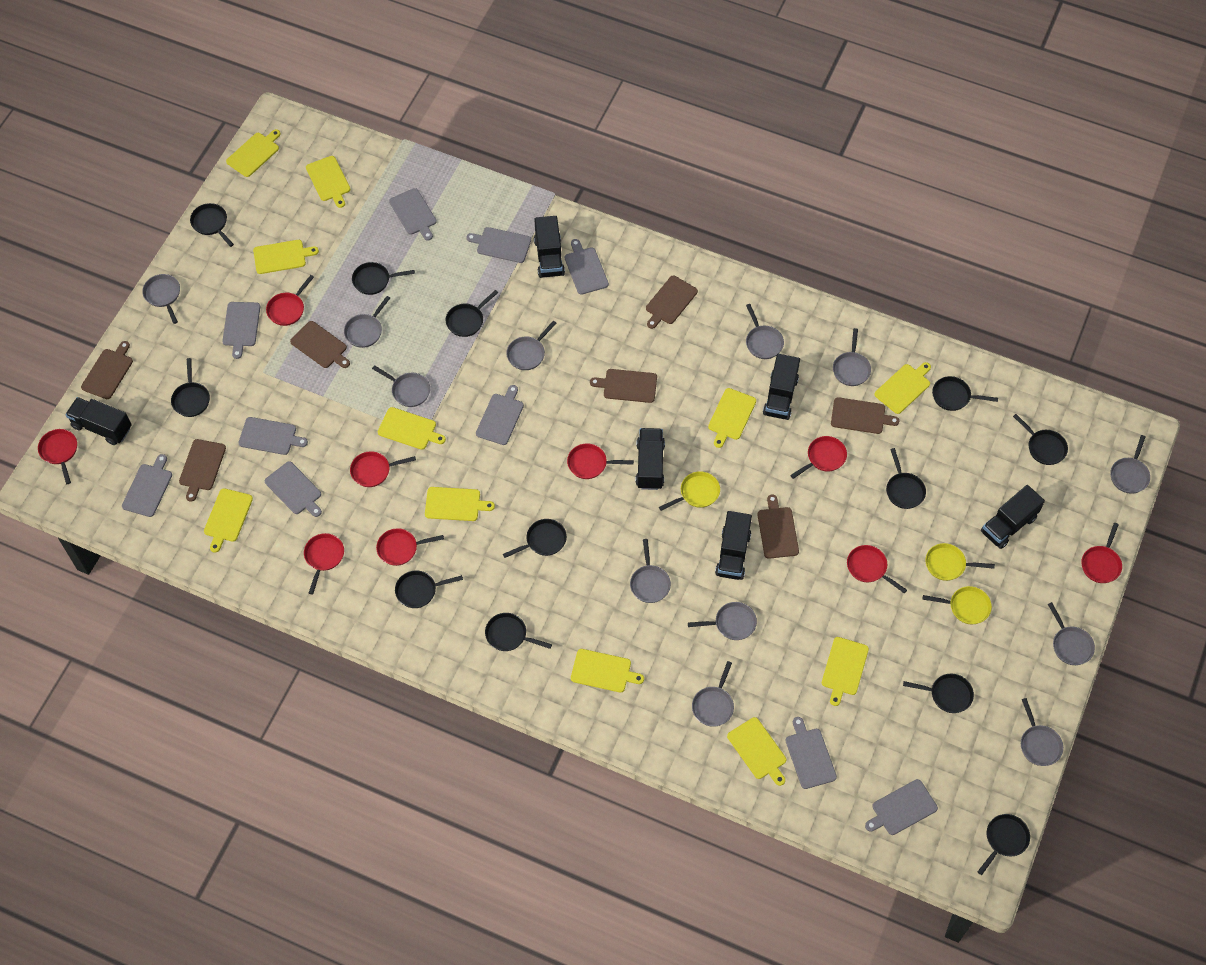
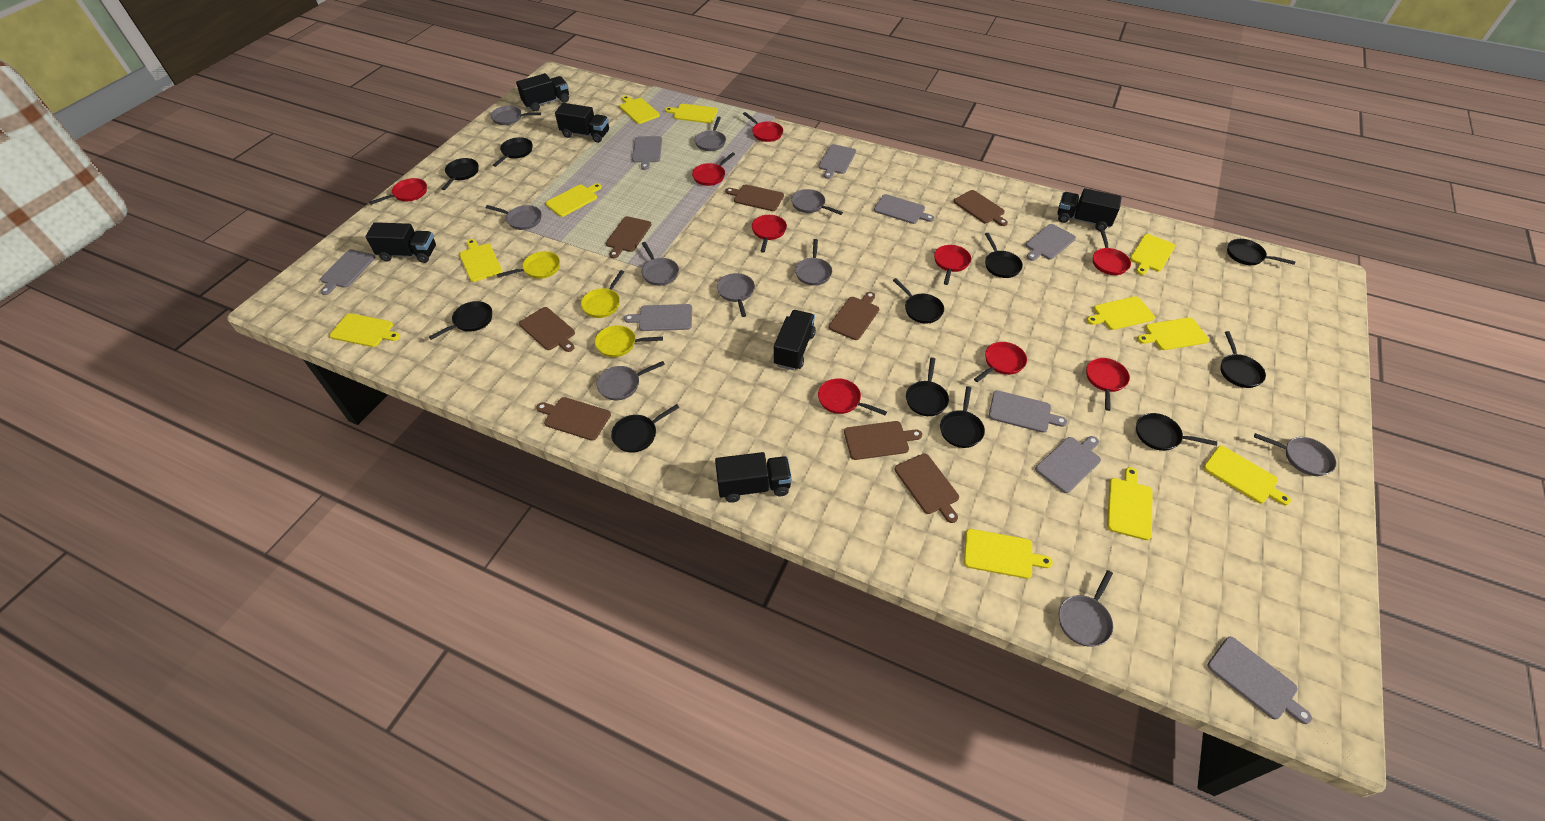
black pan: [171,358,210,417] [190,203,234,247] [352,262,415,295] [395,570,463,608] [446,290,498,337] [485,613,552,651] [503,519,567,558] [886,448,926,509] [903,674,974,713] [932,376,998,411] [978,814,1030,875] [1013,414,1068,465] = 12 -> [429,301,492,340] [442,158,478,190] [493,137,533,167] [611,404,680,453] [893,278,944,323] [906,358,949,416] [940,386,985,448] [985,233,1023,278] [1136,413,1217,451] [1220,331,1266,388] [1227,239,1295,265] = 11
brown cutting board: [81,341,133,399] [179,439,226,502] [290,321,350,368] [590,369,657,403] [646,276,698,329] [757,494,799,559] [831,397,899,434] = 7 -> [519,307,575,352] [536,397,611,441] [606,216,652,258] [725,184,784,211] [828,292,879,340] [844,421,922,460] [895,453,959,523] [953,190,1008,226] = 8
grey cutting board: [122,454,172,517] [222,302,260,359] [238,417,308,455] [265,461,322,517] [389,188,437,240] [466,227,531,263] [476,385,524,445] [565,239,609,295] [785,717,837,789] [865,779,938,835] = 10 -> [320,249,375,295] [624,304,692,331] [632,136,662,170] [818,144,856,179] [874,194,934,224] [989,390,1067,433] [1025,224,1076,261] [1035,436,1101,493] [1207,637,1312,724] = 9
grey pan: [142,274,180,324] [344,296,390,348] [372,365,430,407] [507,321,557,370] [630,539,671,603] [688,602,757,640] [692,661,734,727] [746,304,784,359] [833,328,871,386] [1021,698,1063,766] [1048,602,1095,665] [1110,435,1150,494] = 12 -> [486,205,541,230] [490,106,541,125] [596,361,665,400] [642,242,679,286] [695,117,726,151] [717,273,755,317] [791,189,843,215] [795,239,832,286] [1059,570,1113,646] [1254,433,1336,476] = 10

